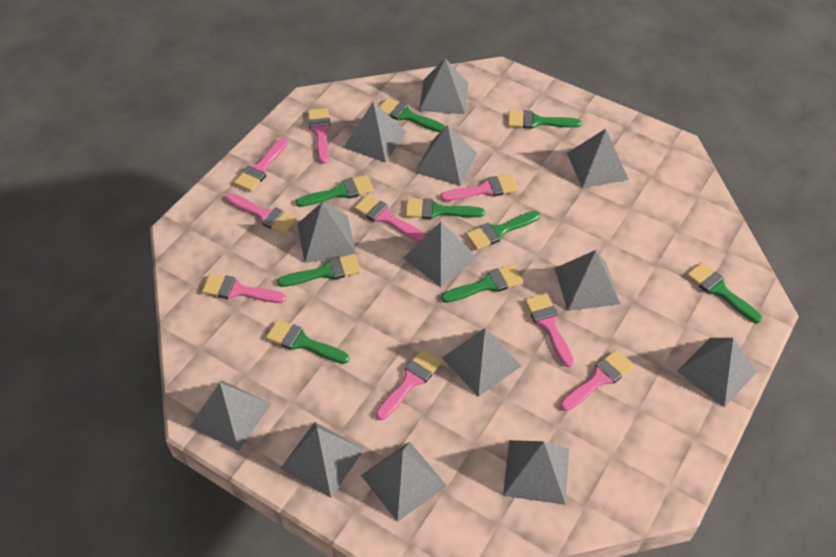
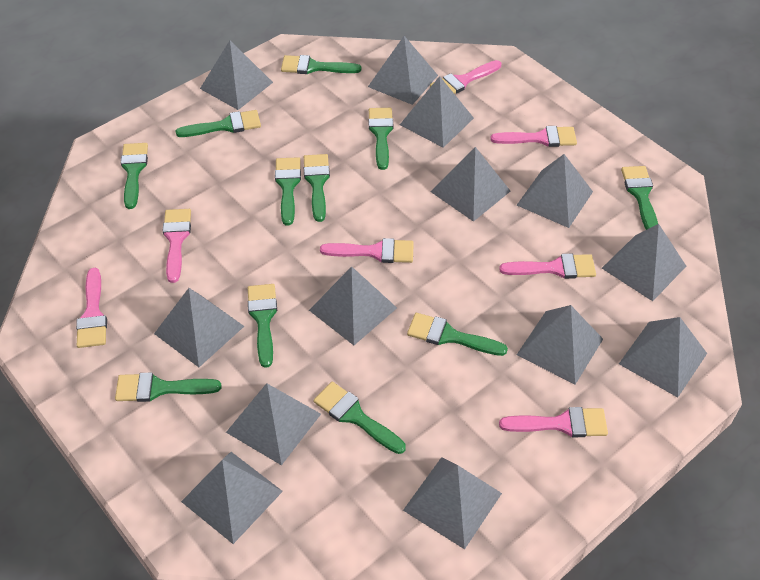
green brush: [266,320,350,364] [277,254,361,287] [296,175,374,207] [380,98,445,132] [405,198,485,219] [441,264,523,303] [466,211,540,250] [508,110,581,129] [687,262,762,323] = 9 -> [115,373,222,402] [121,143,148,209] [176,110,261,137] [248,284,277,368] [275,157,301,226] [281,55,361,74] [304,154,330,222] [313,382,406,454] [368,108,393,170] [407,313,508,356] [621,166,658,230] = 11
pink brush: [202,274,286,303] [226,193,297,235] [234,138,288,192] [308,108,331,164] [354,195,424,241] [376,349,442,420] [440,174,518,201] [525,293,574,367] [560,350,634,411] = 9 -> [76,268,107,348] [162,209,191,283] [320,238,414,263] [430,60,501,94] [490,126,577,147] [499,254,596,279] [499,407,608,437] = 7

